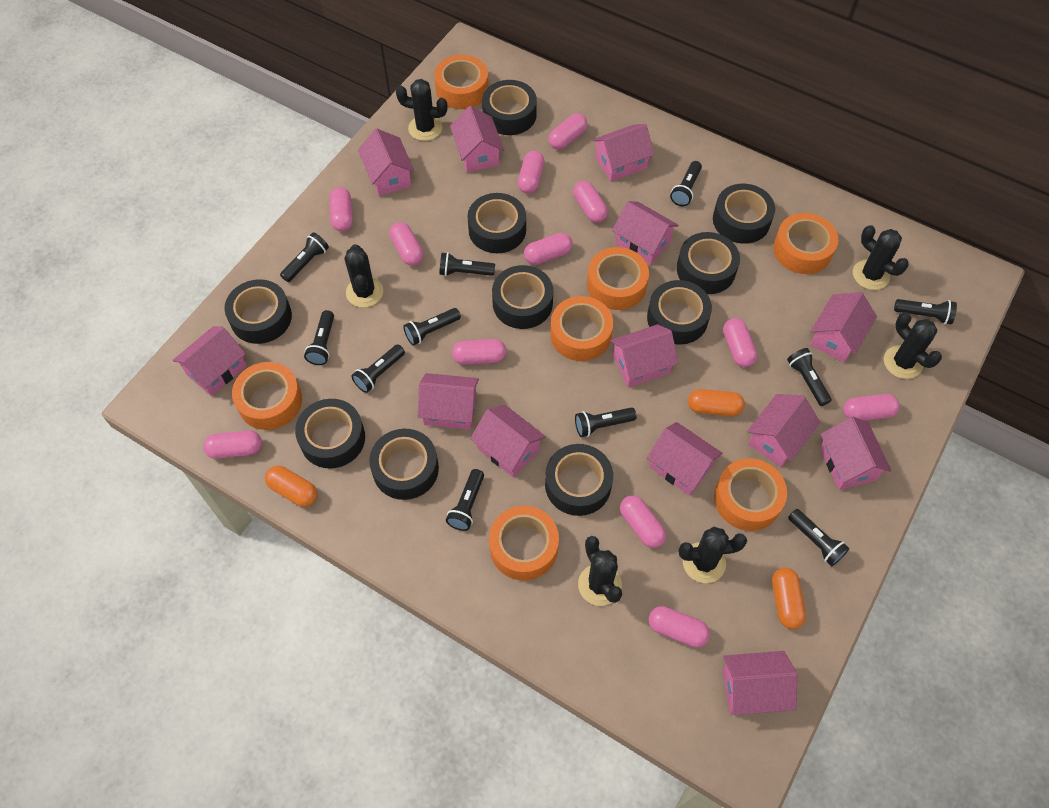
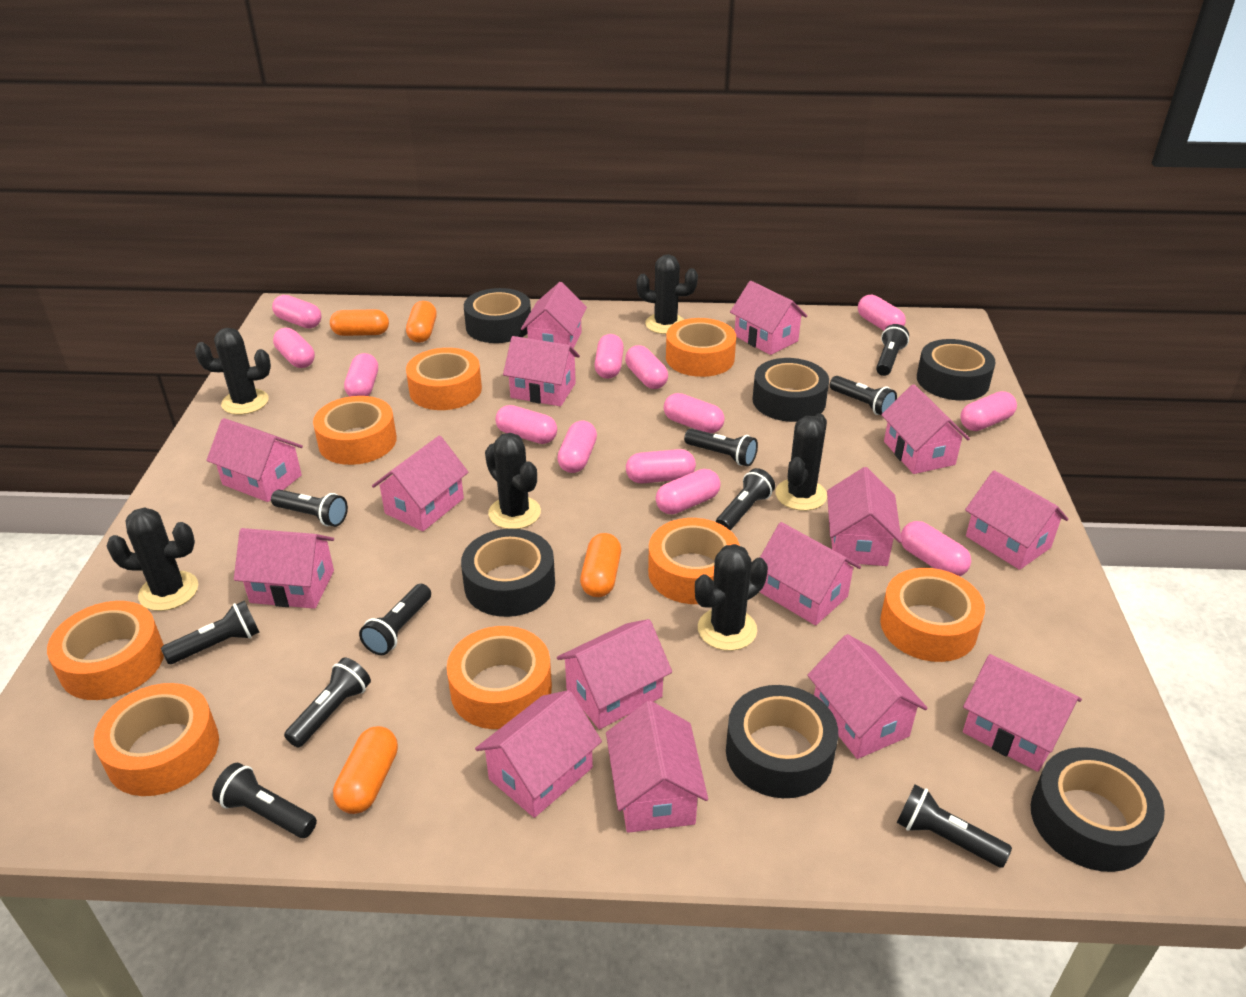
black flashlight: [280,232,329,282] [304,310,334,365] [352,344,405,393] [403,308,461,346] [439,252,495,276] [446,469,484,531] [575,407,637,437] [670,161,702,206] [787,348,832,406] [788,509,849,566] [894,299,957,325] = 11 -> [161,600,259,664] [212,763,317,838] [271,490,348,527] [284,658,371,748] [359,584,431,655] [684,428,758,466] [716,468,775,531] [830,376,897,415] [876,324,909,376] [897,785,1012,868] = 10
black tape: [224,279,292,344] [295,399,365,468] [369,429,439,500] [467,193,526,253] [482,80,537,135] [492,265,553,329] [545,444,613,516] [647,280,712,345] [677,232,740,294] [713,184,775,244] = 10 -> [461,529,555,617] [464,288,531,343] [726,685,838,798] [753,358,829,422] [917,339,996,401] [1031,747,1165,872] = 6
orange capsule: [265,466,317,507] [688,389,745,416] [772,567,806,629] = 3 -> [330,309,389,336] [333,726,398,814] [406,301,437,343] [580,533,621,597] = 4
orange tape: [232,362,302,430] [434,55,489,109] [489,506,559,580] [550,296,613,361] [587,247,649,310] [714,458,787,531] [773,213,838,274] = 7 -> [47,601,164,700] [93,683,219,796] [313,396,397,465] [406,348,482,410] [447,626,552,729] [648,518,740,604] [666,318,736,377] [880,568,985,662] = 8
pink capsule: [203,430,262,459] [329,187,353,232] [389,222,424,266] [452,339,506,365] [518,151,545,194] [524,233,573,265] [548,113,588,150] [573,181,608,223] [620,495,666,548] [649,606,710,648] [723,318,757,367] [843,394,900,421] = 12 -> [272,295,321,328] [273,328,315,368] [344,353,378,396] [495,405,557,444] [557,421,597,473] [594,334,624,379] [625,345,668,389] [626,449,696,483] [656,469,721,515] [664,393,724,433] [858,295,906,331] [901,521,971,576] [960,391,1017,431] = 13
pink house: [173,326,247,396] [358,129,415,196] [418,373,479,430] [450,106,504,173] [470,404,546,477] [593,124,654,182] [610,324,679,388] [612,201,679,265] [647,422,723,495] [722,651,797,715] [747,394,820,467] [810,292,877,362] [820,417,891,490] = 13 -> [206,418,303,502] [234,528,334,609] [372,436,468,531] [475,690,602,818] [503,336,580,406] [521,282,587,349] [557,619,672,729] [606,701,708,833] [730,281,807,355] [760,522,861,626] [807,634,928,759] [827,467,902,566] [881,384,970,474] [963,654,1082,772] [965,470,1068,570] = 15

